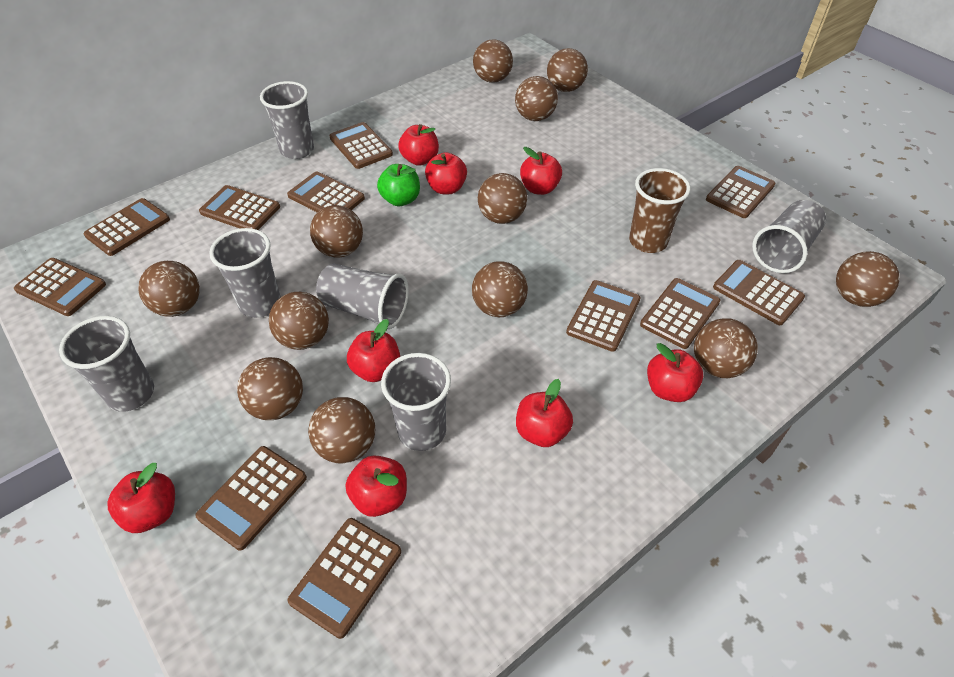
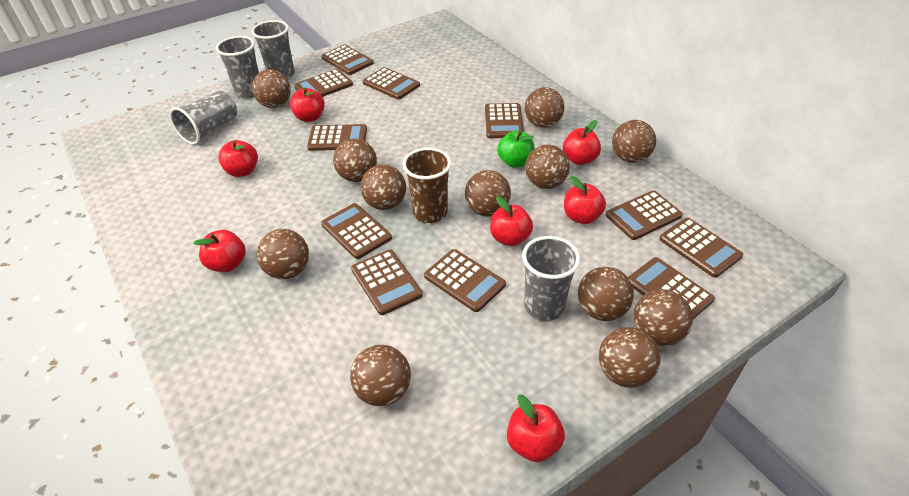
grey cup: [59,316,154,412] [209,228,281,318] [260,81,314,159] [316,264,409,329] [381,353,451,451] [752,200,826,273] = 6 -> [170,91,237,145] [216,36,259,98] [251,20,295,79] [522,236,580,321] = 4
red apple: [107,463,175,533] [346,455,407,517] [347,319,400,382] [398,124,439,166] [425,152,467,194] [516,379,573,447] [520,147,562,195] [647,343,703,402] = 8 -> [193,230,246,272] [218,140,258,177] [290,88,325,122] [490,196,533,246] [507,395,565,462] [563,120,601,165] [564,176,606,224] = 7

